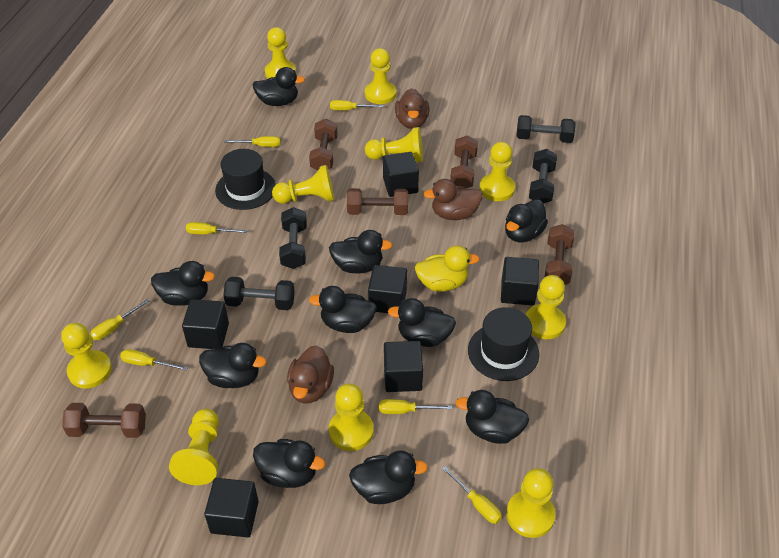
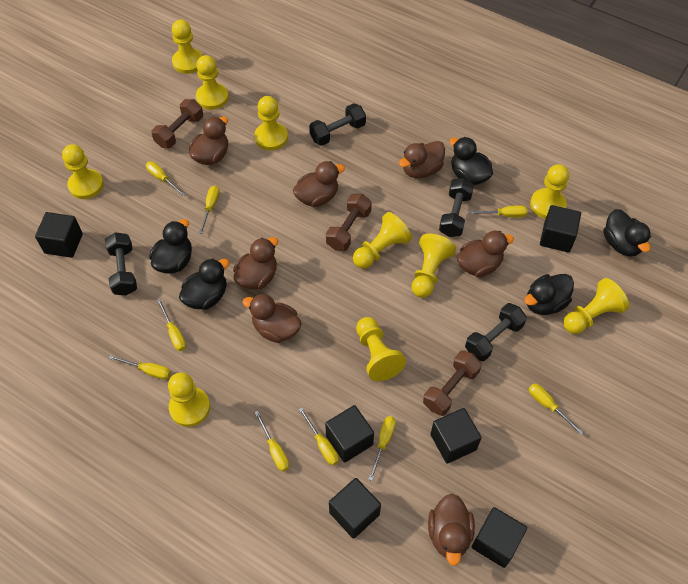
black duck: [151,261,215,306] [199,343,267,388] [252,67,305,106] [253,439,325,488] [309,286,377,333] [329,230,392,273] [349,450,428,504] [388,298,456,347] [456,390,529,444] [505,199,548,242] = 10 -> [149,219,192,274] [179,258,230,310] [449,137,493,185] [524,274,574,315] [603,209,651,257] = 5
black hat: [215,149,276,210] [468,307,539,381] = 2 -> none = 0
brown duck: [287,345,334,403] [395,88,429,129] [424,179,483,220] = 3 -> [189,117,228,165] [233,237,278,290] [242,294,302,343] [293,161,345,207] [399,141,445,178] [428,494,475,566] [457,231,514,277] = 7
brown dumbbell: [62,403,146,438] [309,119,338,170] [347,188,408,215] [450,135,478,188] [545,224,575,285] = 5 -> [151,99,203,148] [326,194,372,251] [423,350,482,416] = 3
yellow duck: [415,245,480,292] = 1 -> none = 0
yellow screwdriver: [90,299,150,340] [120,349,188,370] [186,222,248,234] [224,136,281,147] [330,100,384,110] [379,399,452,414] [442,466,502,524] = 7 -> [109,355,171,380] [146,161,186,196] [157,299,186,351] [199,186,220,234] [254,411,289,471] [299,407,339,465] [368,416,396,481] [469,206,528,217] [529,384,583,435] = 9

